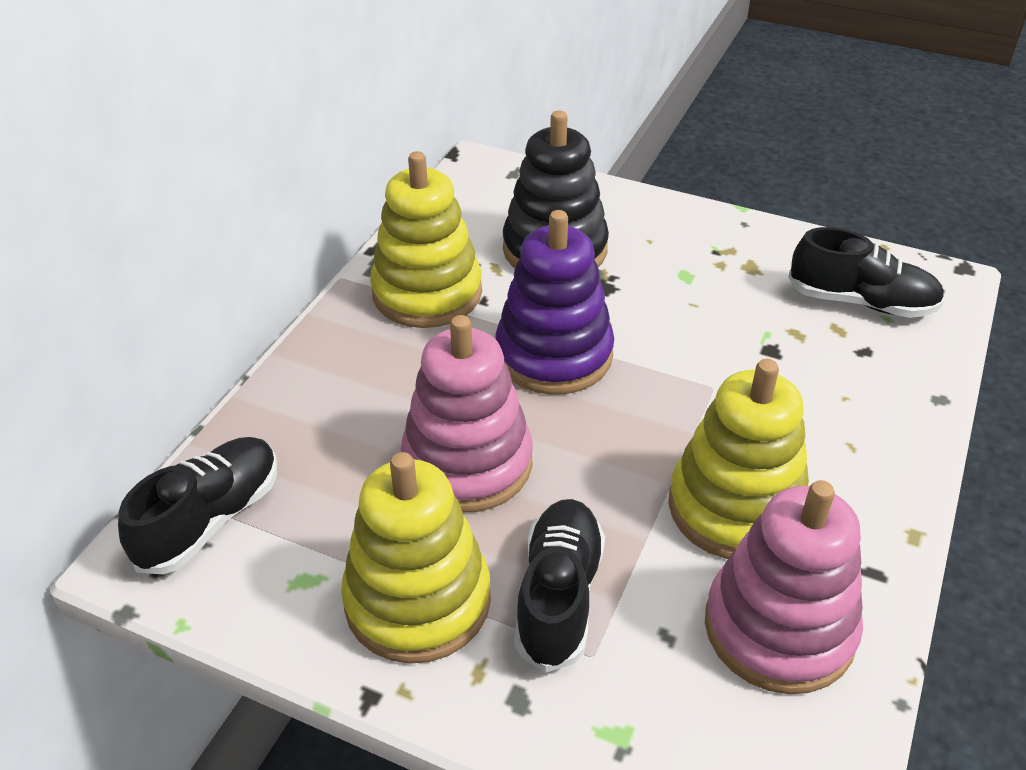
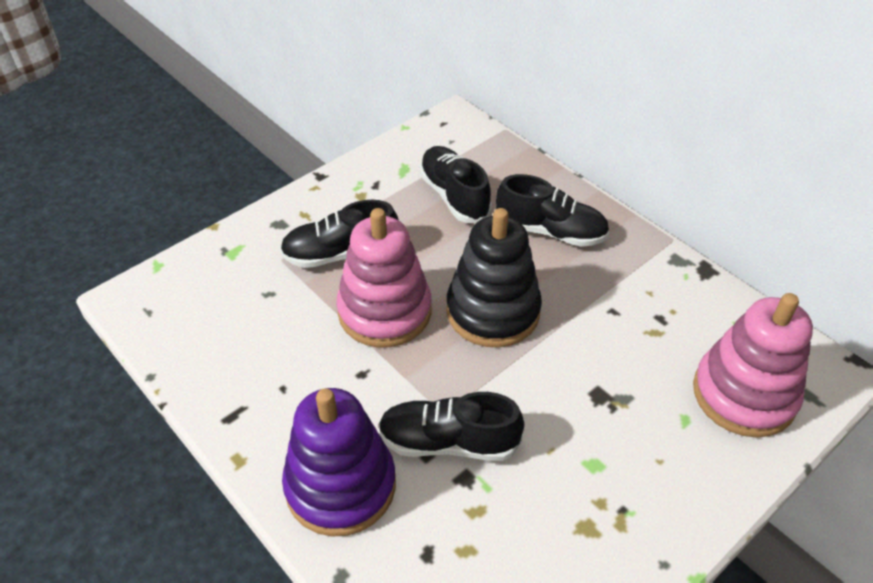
black shoe: [118,437,277,574] [514,499,605,673] [788,227,945,318] = 3 -> [280,200,399,268] [378,392,524,461] [419,146,492,223] [495,174,609,247] = 4
yellow stacking toy: [341,452,491,664] [370,151,482,328] [668,359,809,559] = 3 -> none = 0

